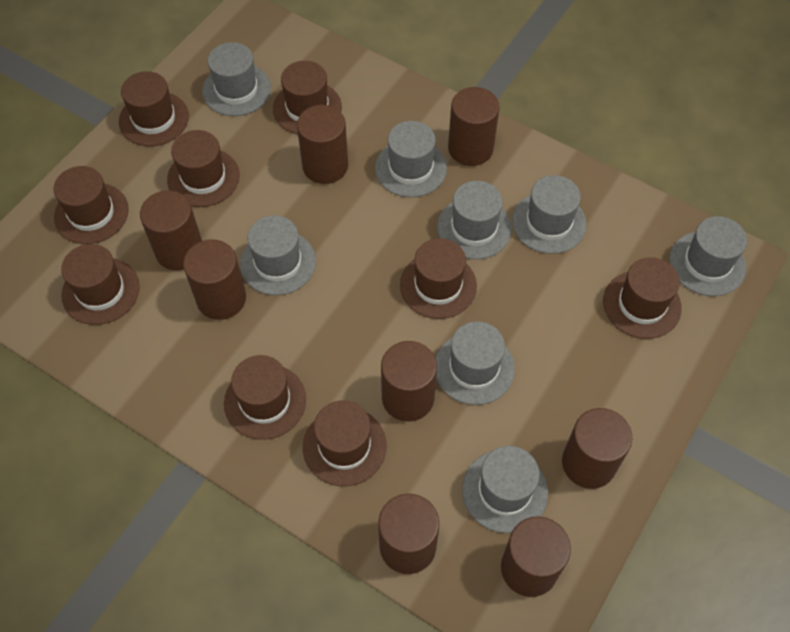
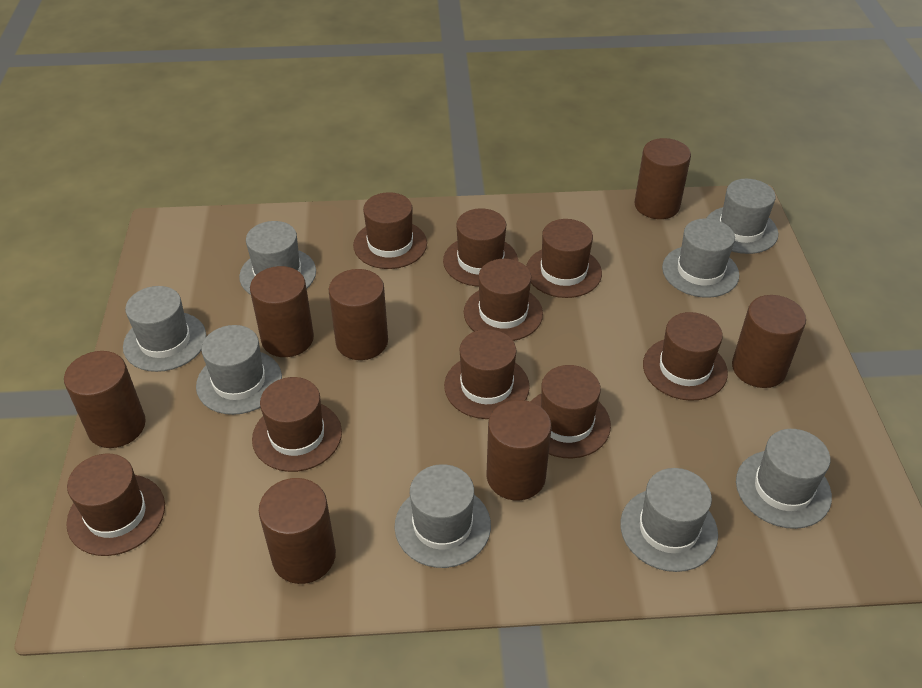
brown cylinder: [140,190,202,271] [183,239,246,320] [297,105,348,184] [378,494,439,574] [381,341,437,422] [448,87,499,166] [501,516,571,597] [562,408,632,489] = 8 -> [64,351,146,448] [250,266,314,357] [259,478,336,584] [329,269,388,360] [487,400,552,500] [634,138,691,219] [732,295,806,388] = 7

